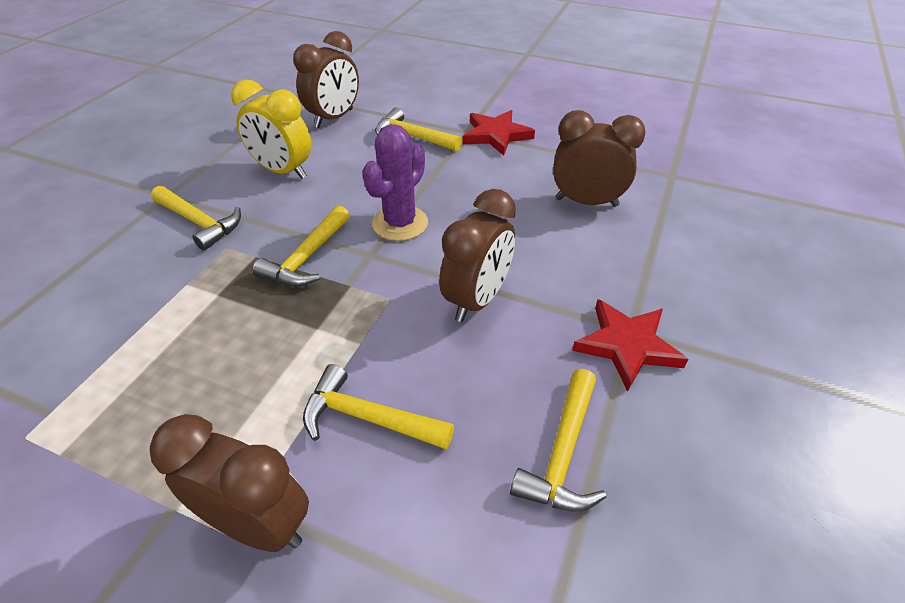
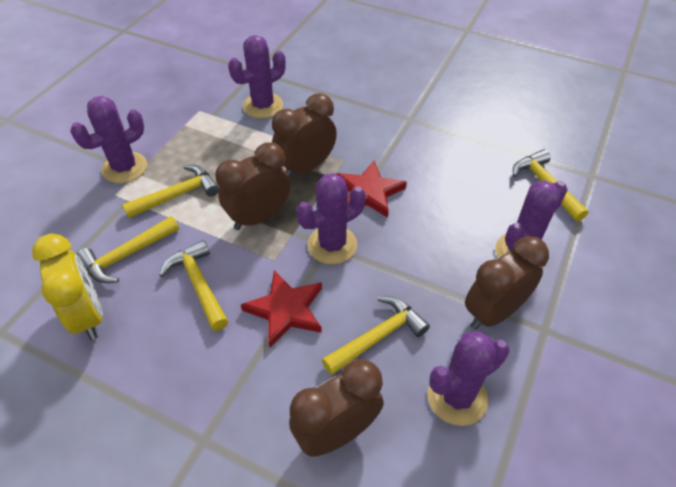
purple cactus: [362,124,428,241] = 1 -> [70,96,147,183] [228,35,286,118] [296,173,366,265] [428,331,510,426] [495,180,568,267] = 5

